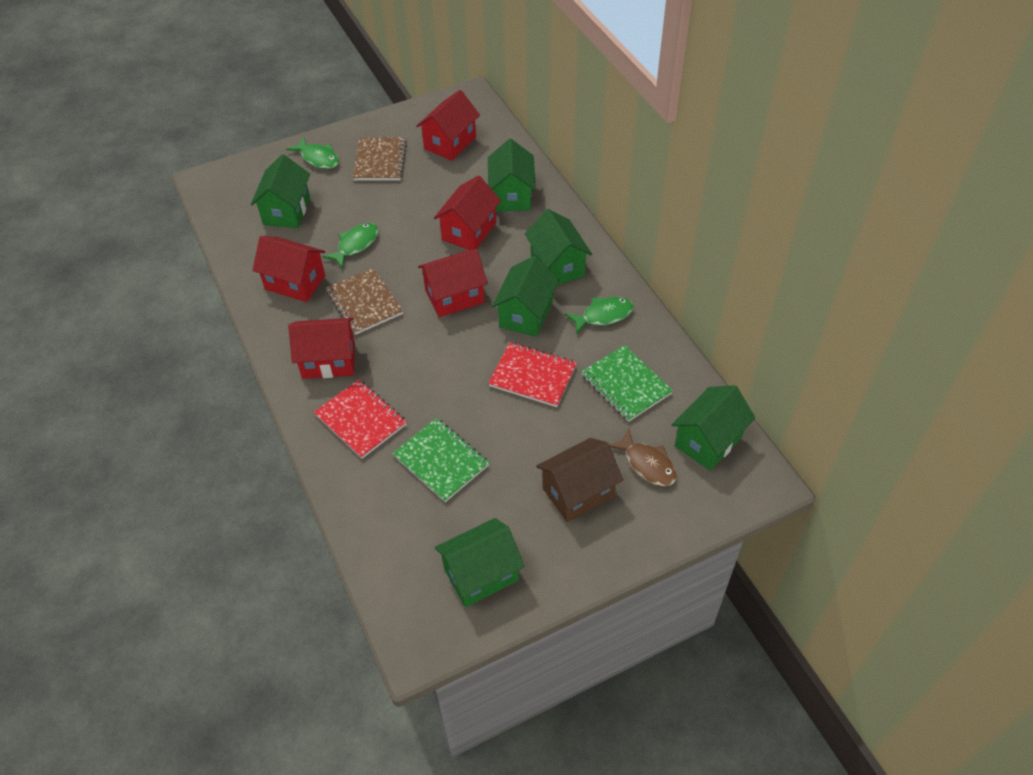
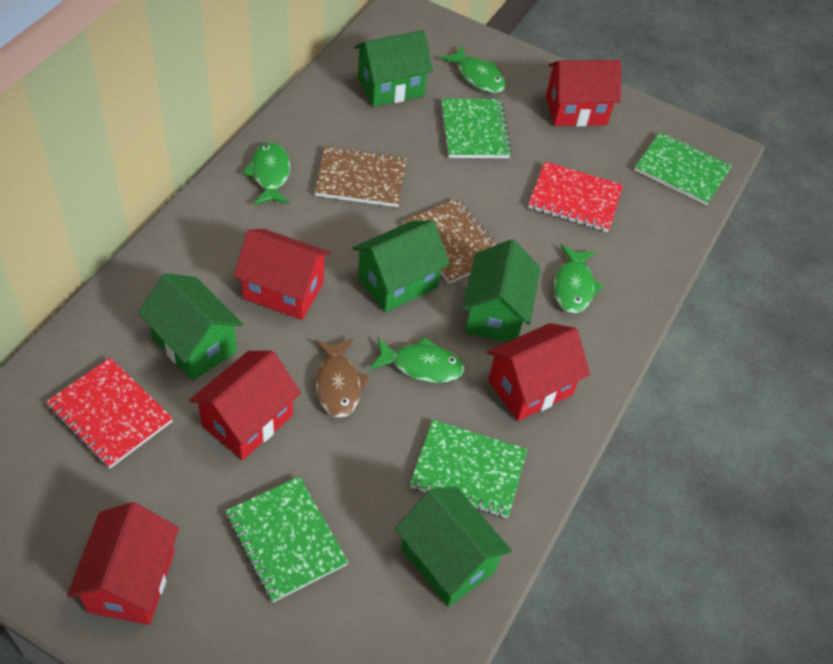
brown house: [536,438,623,522] = 1 -> none = 0
green fish: [286,137,339,169] [322,223,378,269] [565,297,634,334] = 3 -> [243,142,290,204] [370,337,464,383] [440,46,505,93] [554,245,604,313] = 4
green house: [251,154,310,228] [435,518,524,607] [488,139,536,211] [492,256,559,337] [525,209,592,285] [672,385,755,471] = 6 -> [138,273,243,381] [352,220,450,313] [354,30,433,107] [395,487,512,607] [462,239,541,342] = 5
green notebook: [392,418,489,502] [581,345,673,422] = 2 -> [225,477,348,602] [410,420,528,518] [441,98,512,158] [635,132,732,205] = 4

